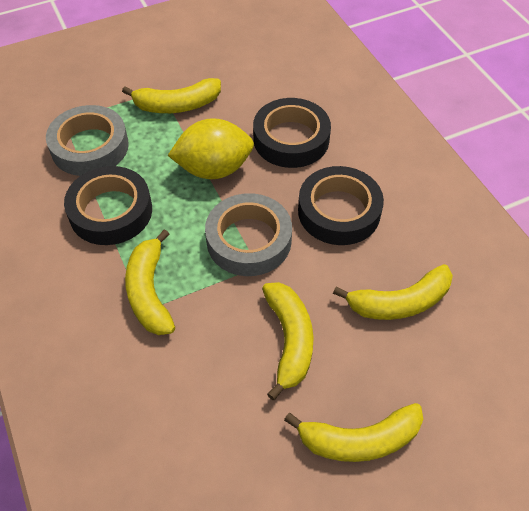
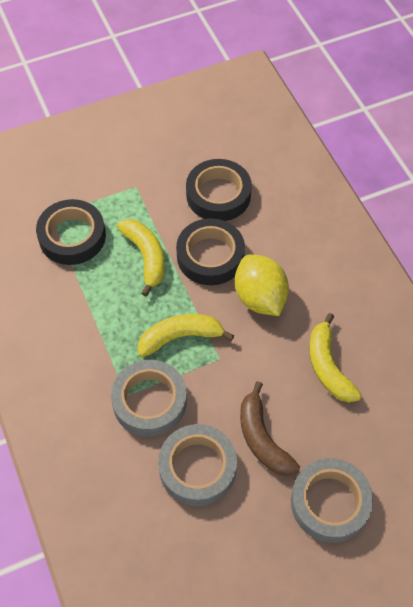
brown banana: none = 0 -> [240,381,300,476] = 1
grey tape: [46,105,129,176] [205,193,292,276] = 2 -> [111,360,187,437] [158,424,237,506] [291,458,373,543] = 3
yellow banana: [122,78,221,113] [125,229,175,335] [262,282,314,400] [284,403,423,462] [333,264,453,320] = 5 -> [117,219,165,297] [138,314,234,358] [309,313,362,403] = 3

